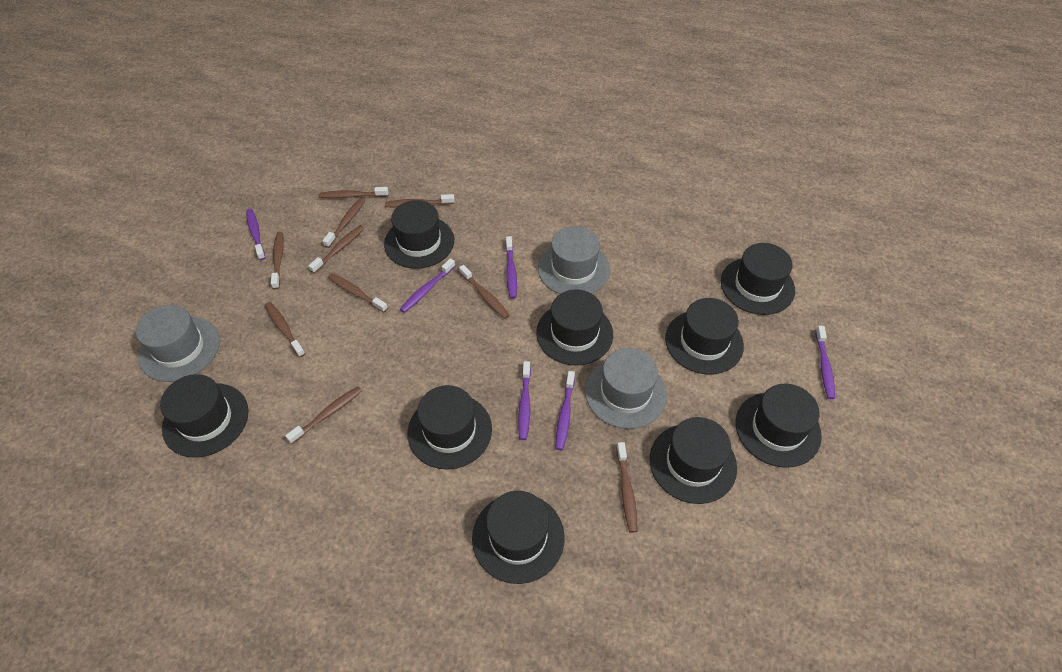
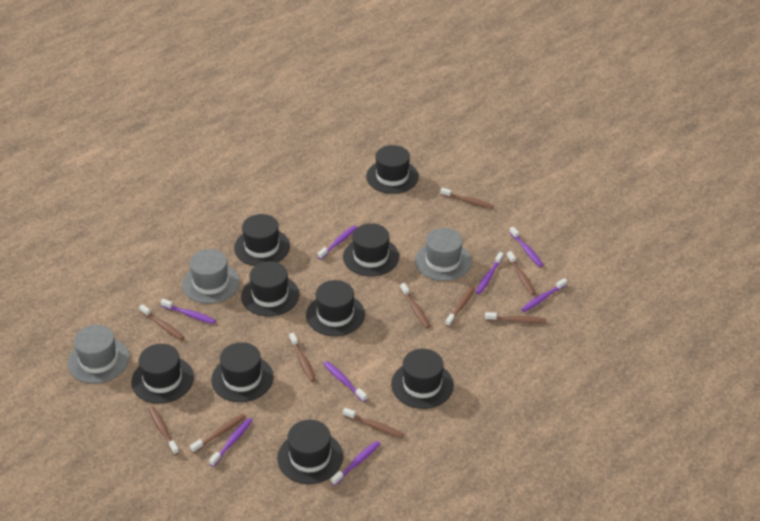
purple toothbrush: [246,209,265,260] [400,258,455,313] [505,236,517,299] [518,361,531,440] [555,371,575,450] [815,326,835,399] = 6 -> [160,299,216,324] [209,418,253,467] [318,226,357,259] [323,361,367,402] [331,441,380,486] [476,252,504,294] [510,226,543,267] [521,278,567,312] = 8

